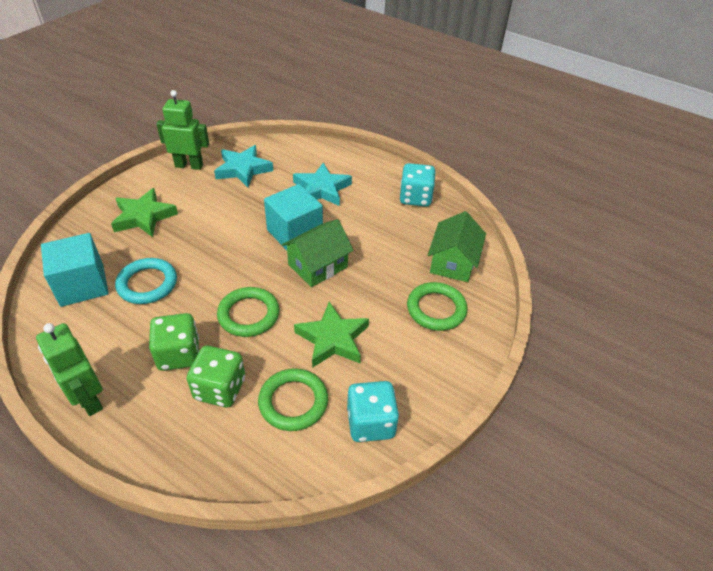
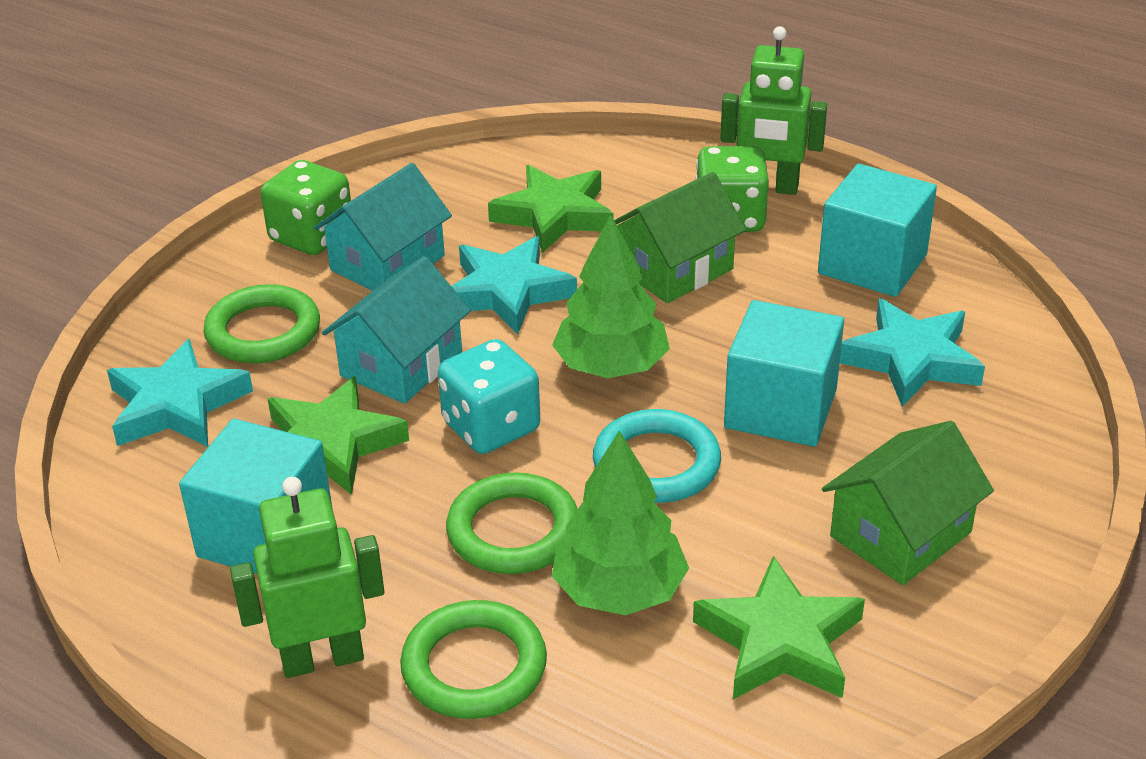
green star: [111,188,178,237] [294,301,369,368] = 2 -> [267,376,409,495] [488,165,613,253] [693,556,865,699] = 3
green tree: none = 0 -> [552,214,670,378] [552,431,689,615] = 2
turquoise cube: [41,233,109,307] [264,184,323,250] = 2 -> [179,419,332,574] [724,300,844,447] [818,164,937,297] = 3
turquoise dice: [347,381,399,442] [400,163,436,207] = 2 -> [438,339,540,454] = 1
turquoise house: none = 0 -> [314,163,452,291] [322,256,471,404] = 2
turquoise star: [214,145,273,187] [293,163,352,206] = 2 -> [107,339,253,447] [451,236,577,334] [840,299,985,406] = 3

